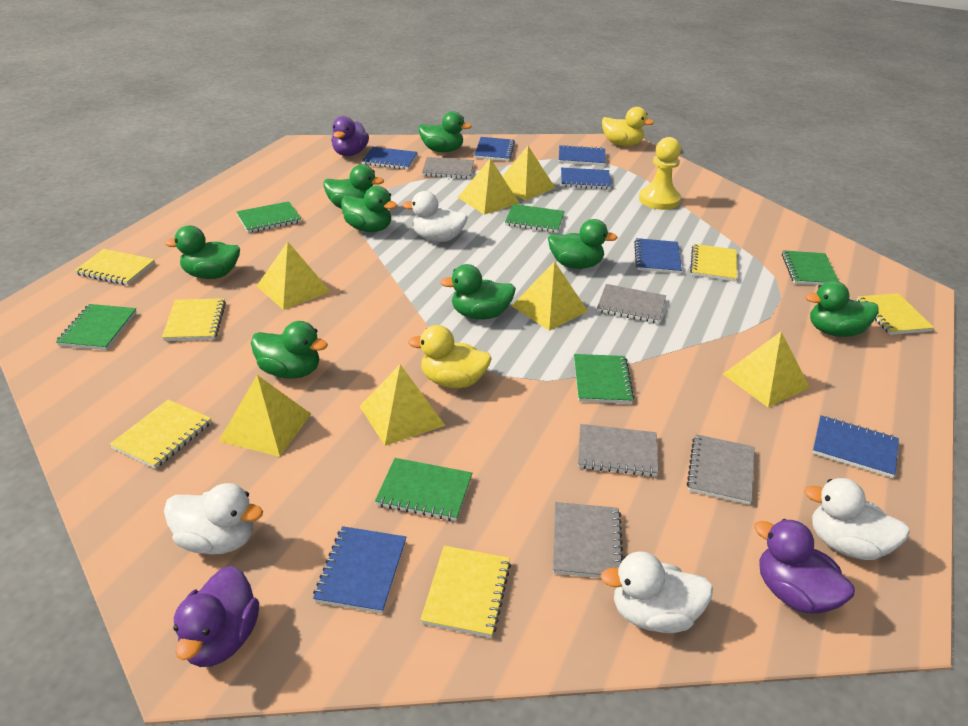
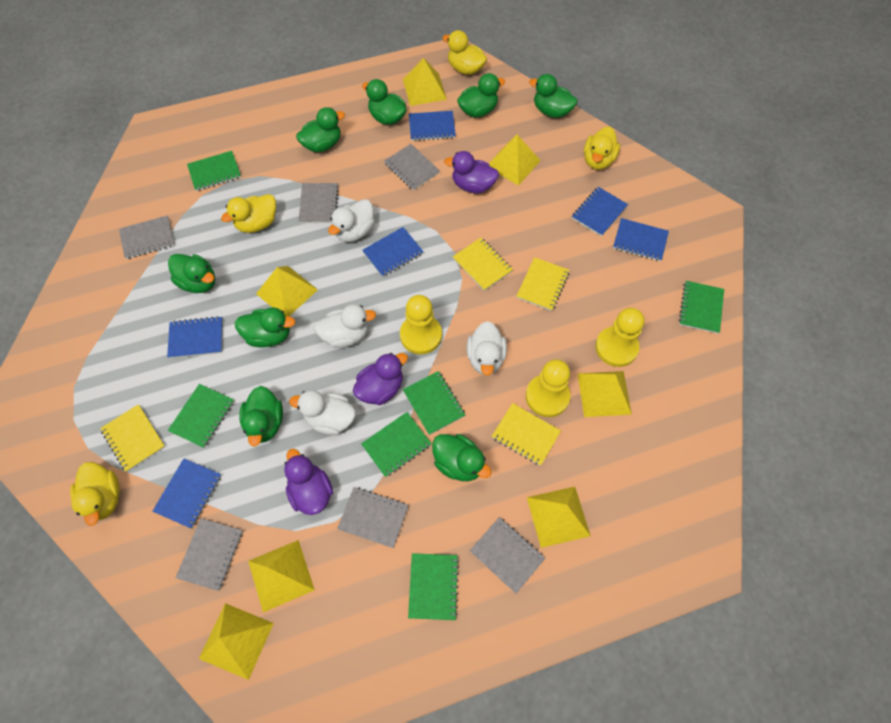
blue notebook: [313,526,406,614] [362,147,418,170] [474,137,515,161] [559,144,606,166] [561,167,611,190] [634,238,682,274] [813,415,899,478] = 7 -> [152,459,222,528] [167,316,223,358] [362,227,424,277] [409,111,456,141] [572,187,628,236] [613,218,669,261] = 6
grey notebook: [422,157,474,179] [553,502,623,578] [578,424,659,477] [597,284,666,324] [687,434,754,505] = 5 -> [119,216,175,259] [175,518,243,591] [299,183,339,223] [337,487,409,548] [384,144,440,190] [470,517,545,594] = 6
yellow duck: [408,325,492,388] [602,107,654,146] = 2 -> [70,462,120,526] [221,194,276,233] [443,30,487,75] [584,127,620,170] = 4
yellow notebook: [74,249,155,285] [109,400,211,469] [162,298,226,341] [420,546,511,638] [690,244,737,282] [857,293,934,335] = 6 -> [100,404,165,472] [453,238,513,291] [492,403,561,466] [517,257,570,311] = 4
yellow pawn: [639,137,681,210] = 1 -> [400,295,442,354] [526,359,570,417] [595,308,644,367] = 3

